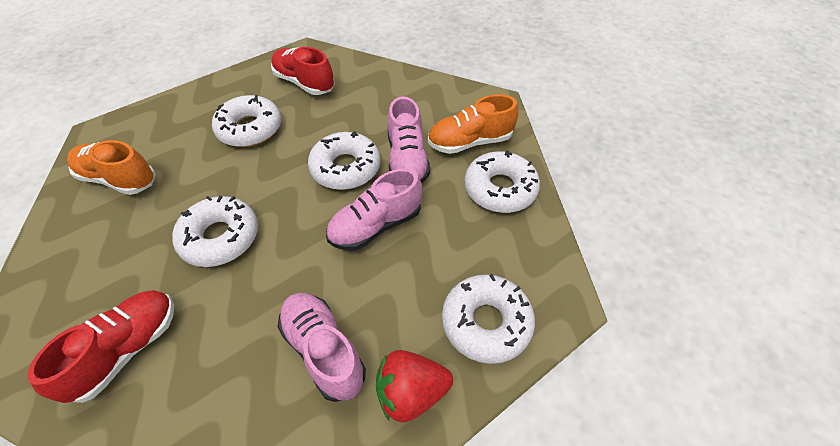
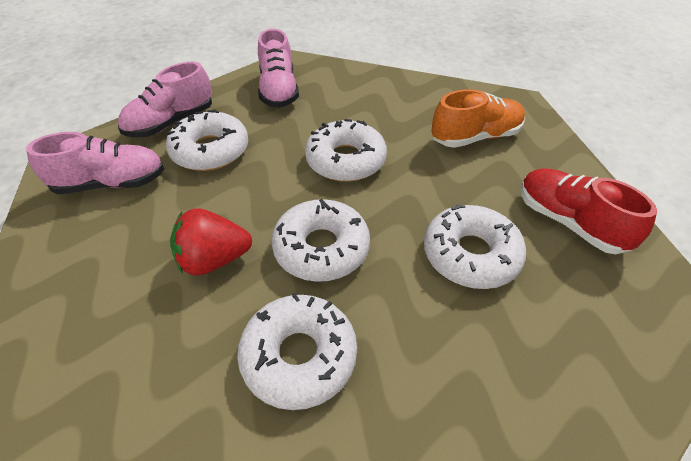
orange shoe: [67,140,156,195] [428,94,519,154] = 2 -> [431,89,525,148] = 1
red shoe: [27,290,174,403] [271,47,335,95] = 2 -> [521,168,657,254] = 1

